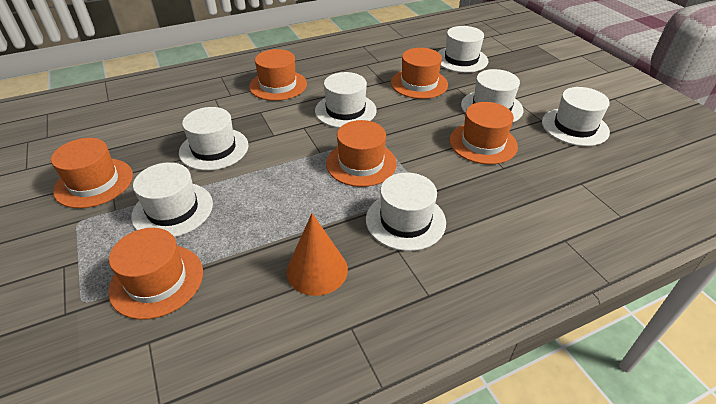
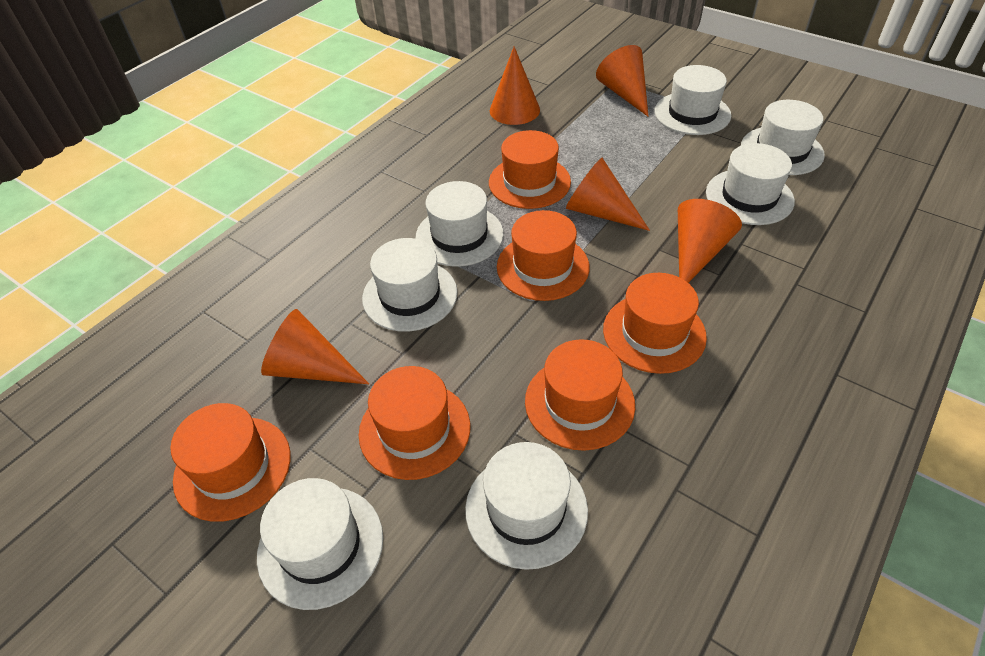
orange cone: [287,213,348,296] = 1 -> [261,309,369,384] [490,47,540,125] [566,158,650,231] [596,45,649,117] [678,199,742,283] = 5

